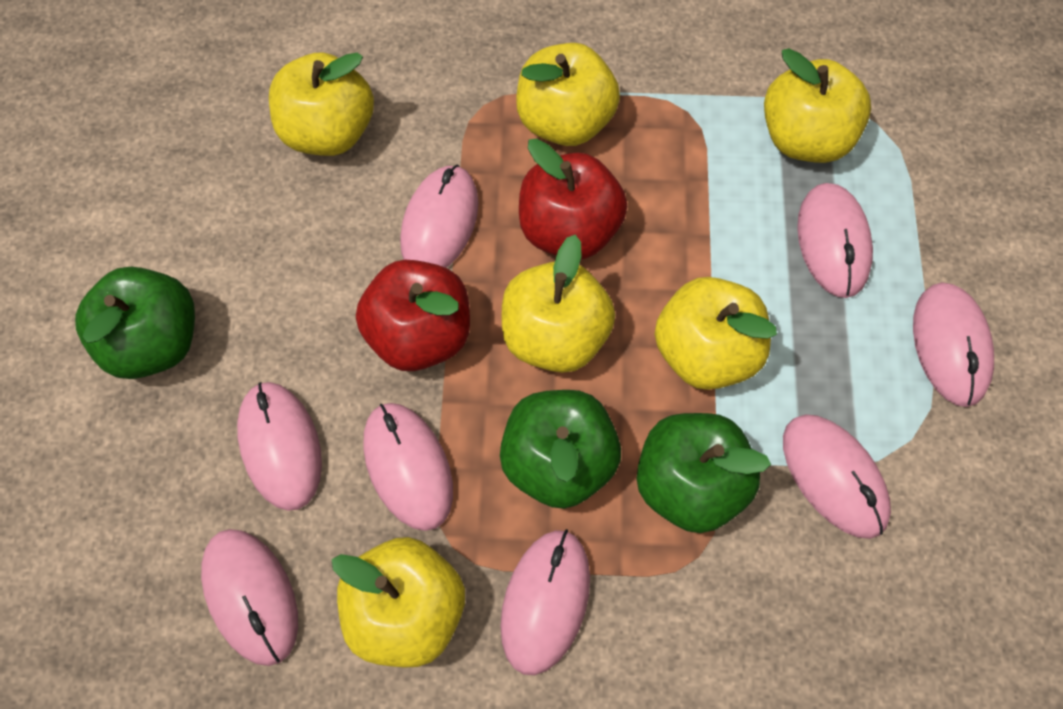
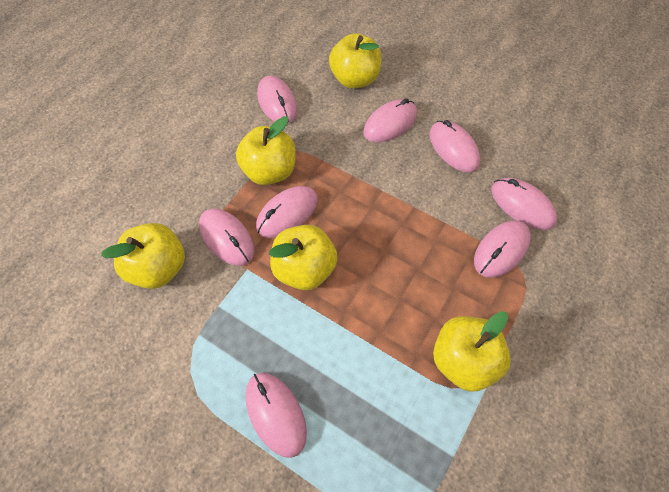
green apple: [75,267,195,379] [500,390,621,509] [637,413,771,533] = 3 -> none = 0
red apple: [356,260,470,371] [519,139,627,259] = 2 -> none = 0
yellow apple: [269,52,374,156] [331,537,465,668] [502,235,615,373] [516,43,620,146] [655,277,777,390] [764,48,871,163] = 6 -> [101,223,185,289] [236,116,296,185] [269,225,338,290] [329,33,381,88] [433,311,511,392] = 5

